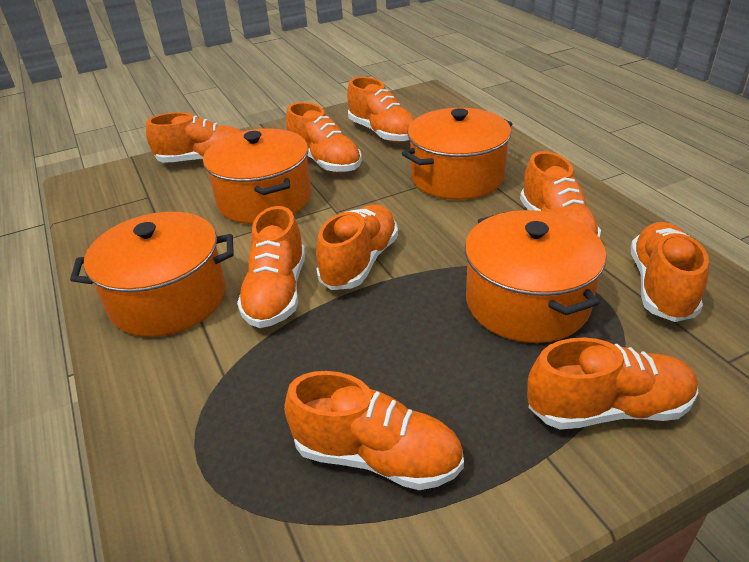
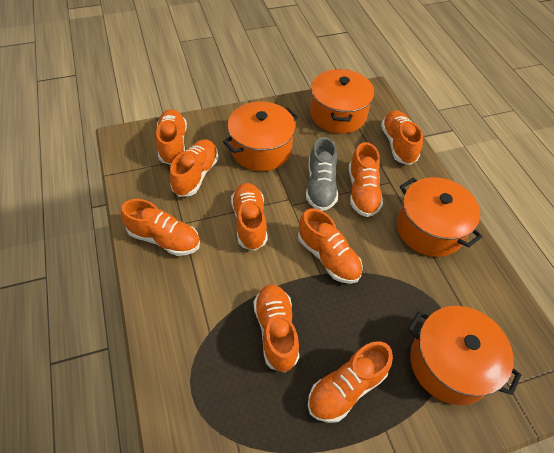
grey shoe: none = 0 -> [306,137,338,211] = 1

